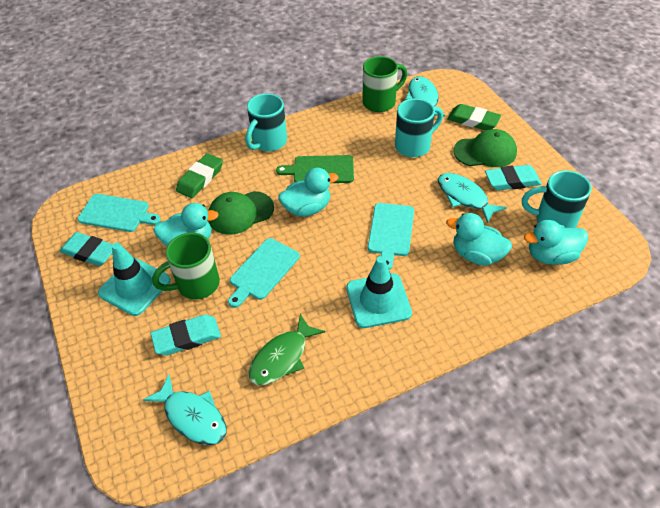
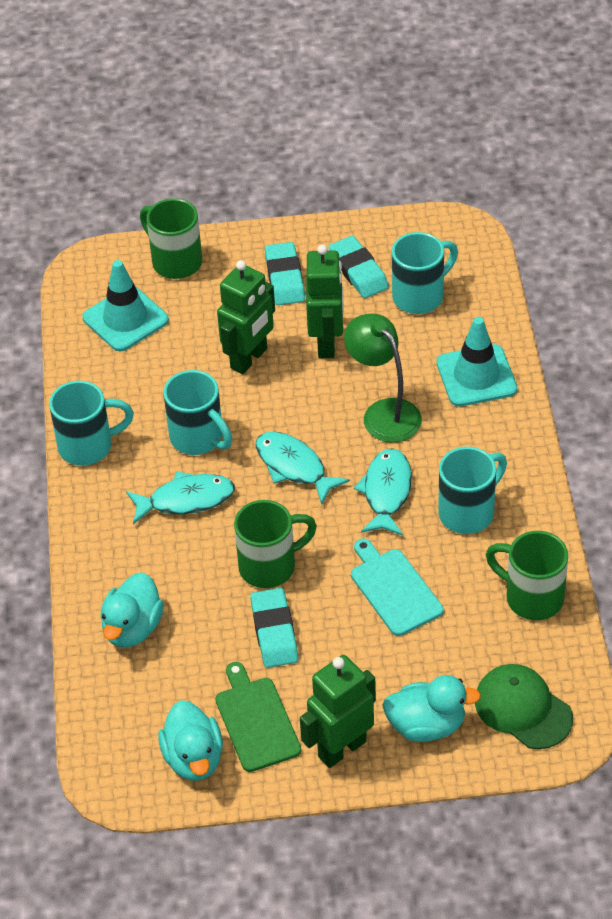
green cap: [208,191,274,235] [454,129,517,167] = 2 -> [475,664,573,749] = 1
green eraser: [176,153,223,198] [447,104,501,130] = 2 -> none = 0
green fish: [248,314,325,385] = 1 -> none = 0
green lamp: none = 0 -> [344,314,422,442] = 1
green mug: [152,233,220,300] [363,56,407,112] = 2 -> [140,198,202,279] [234,500,317,588] [486,531,568,620] = 3
green robot: none = 0 -> [217,260,275,374] [300,655,376,768] [306,245,344,358] = 3
turquoise cutting board: [77,194,161,232] [228,238,300,308] [368,203,414,270] = 3 -> [351,539,444,636] = 1
turquoise duck: [153,203,219,246] [278,168,338,217] [446,213,512,265] [524,220,588,265] = 4 -> [100,572,164,648] [158,700,223,781] [382,675,481,742] = 3
turquoise mug: [246,93,287,152] [395,98,443,157] [522,170,592,228] = 3 -> [49,381,134,466] [164,370,232,455] [392,232,458,314] [438,447,507,534] = 4

